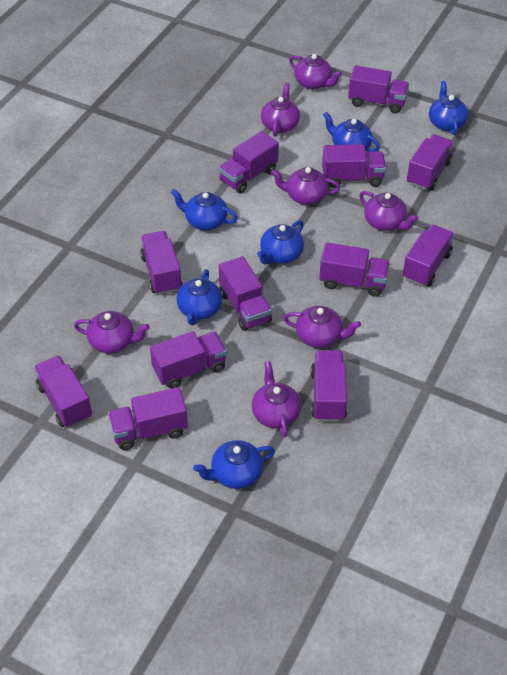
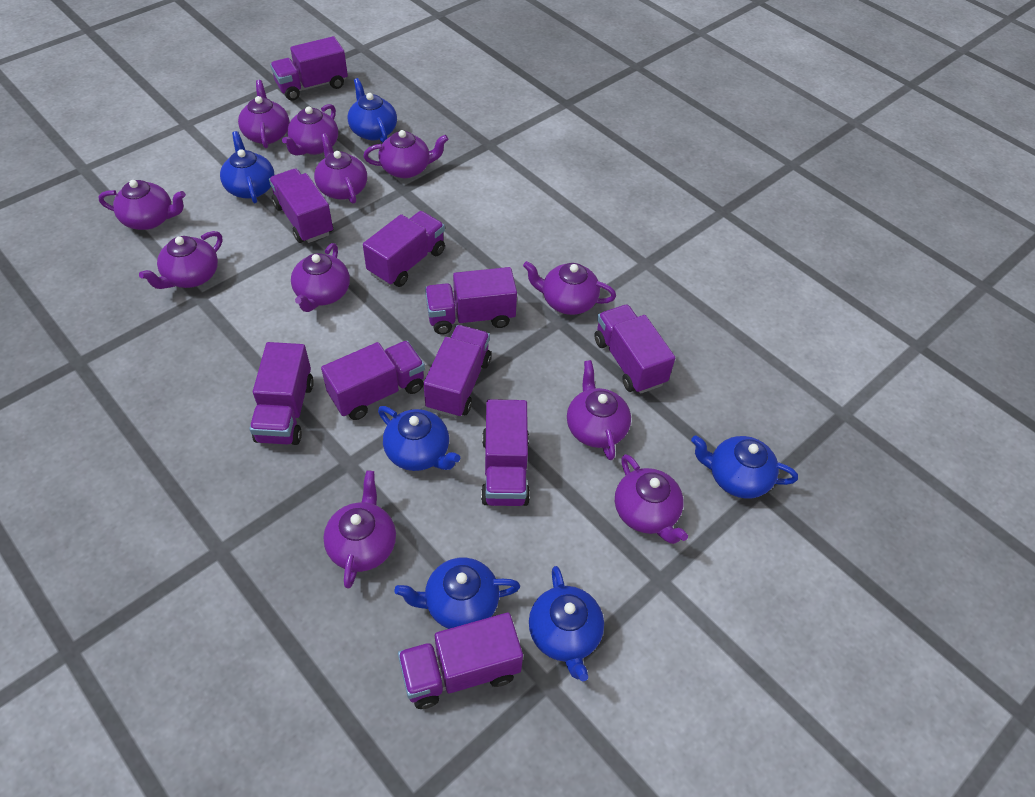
purple teapot: [74,311,150,354] [252,361,301,438] [261,83,300,137] [271,167,340,205] [284,306,361,348] [289,54,342,90] [359,191,418,231] = 7 -> [98,180,186,230] [139,231,222,289] [238,80,290,148] [282,104,338,156] [291,243,350,312] [314,133,367,204] [323,470,396,588] [363,130,449,178] [523,261,616,315] [567,360,631,460] [615,454,688,544] = 11
purple truck: [34,355,92,428] [108,387,188,450] [140,231,183,295] [150,331,227,389] [218,131,279,193] [219,256,272,331] [311,350,347,422] [319,242,390,297] [322,144,386,188] [348,65,409,113] [403,225,454,287] [407,134,454,190] = 12 -> [249,342,314,445] [269,169,333,243] [270,36,348,101] [321,341,425,420] [363,211,445,287] [398,613,523,709] [423,325,491,418] [425,267,517,334] [481,399,530,506] [594,304,675,394] = 10

